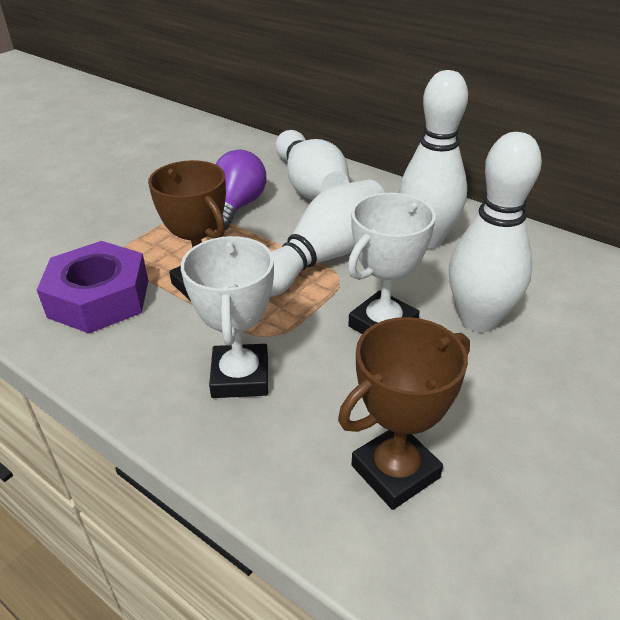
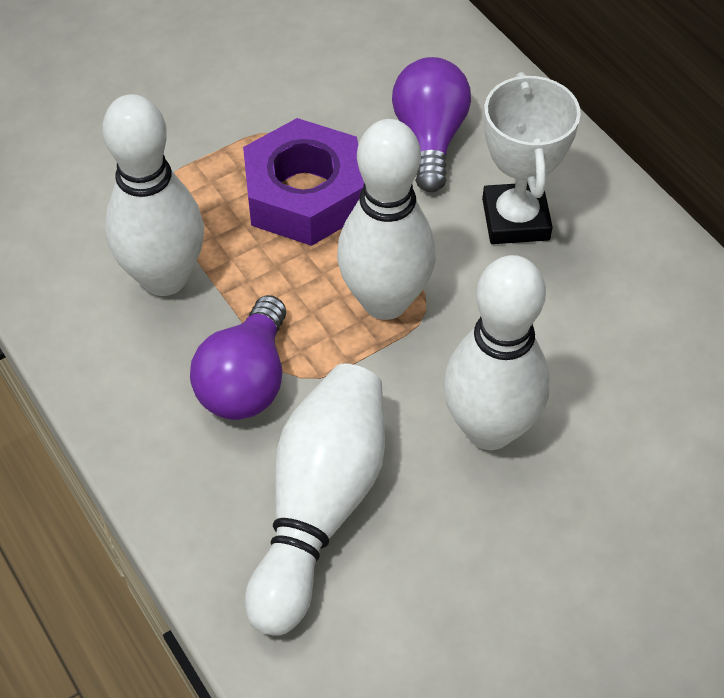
brown trophy: [148,160,226,301] [338,317,470,510] = 2 -> none = 0
purple light bulb: [215,150,266,230] = 1 -> [190,295,286,420] [392,57,471,192] = 2
white trophy: [181,236,274,398] [348,193,436,334] = 2 -> [482,72,581,244] = 1

